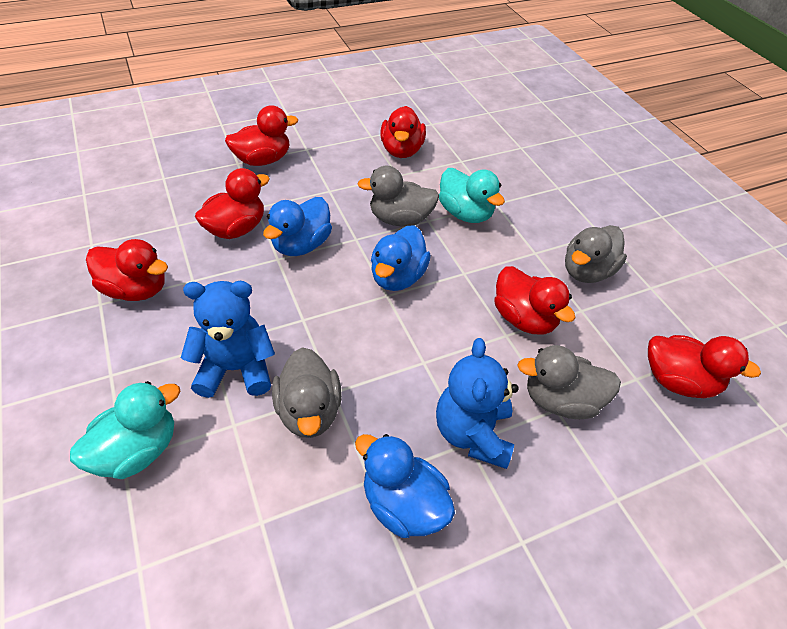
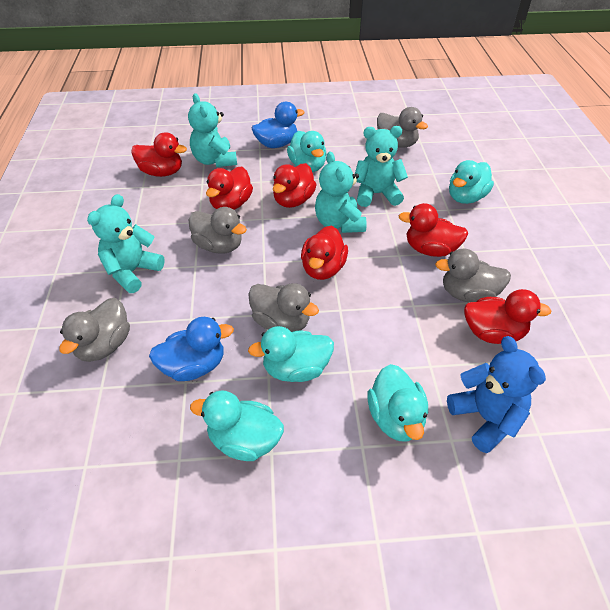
blue duck: [263,197,332,256] [355,434,455,538] [371,225,431,291] = 3 -> [149,317,234,381] [252,102,304,148] = 2
blue teddy bear: [181,281,275,398] [436,338,519,469] = 2 -> [447,336,546,453] = 1
grey duck: [272,347,342,438] [357,166,439,227] [517,345,621,419] [565,225,627,283] = 4 -> [59,298,130,362] [189,207,247,254] [248,283,319,332] [377,107,428,148] [435,249,511,302] = 5
turquoise duck: [70,381,180,479] [439,168,505,223] = 2 -> [190,390,284,461] [248,326,334,382] [287,131,326,172] [368,364,428,442] [449,160,494,204] = 5
turquoise teddy bear: none = 0 -> [87,194,165,293] [188,93,237,167] [315,152,367,233] [355,126,408,207] = 4

